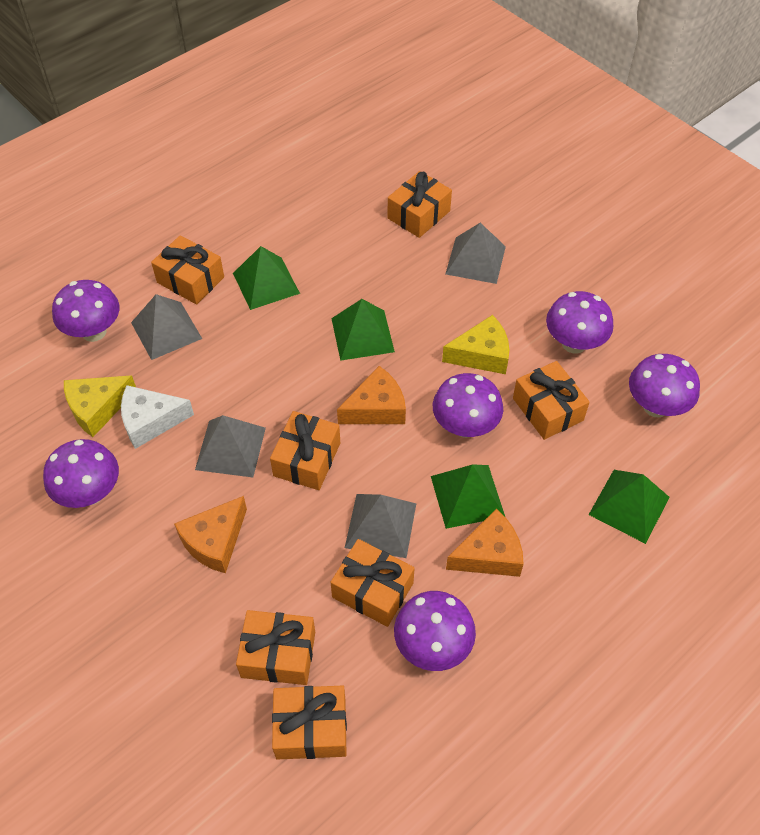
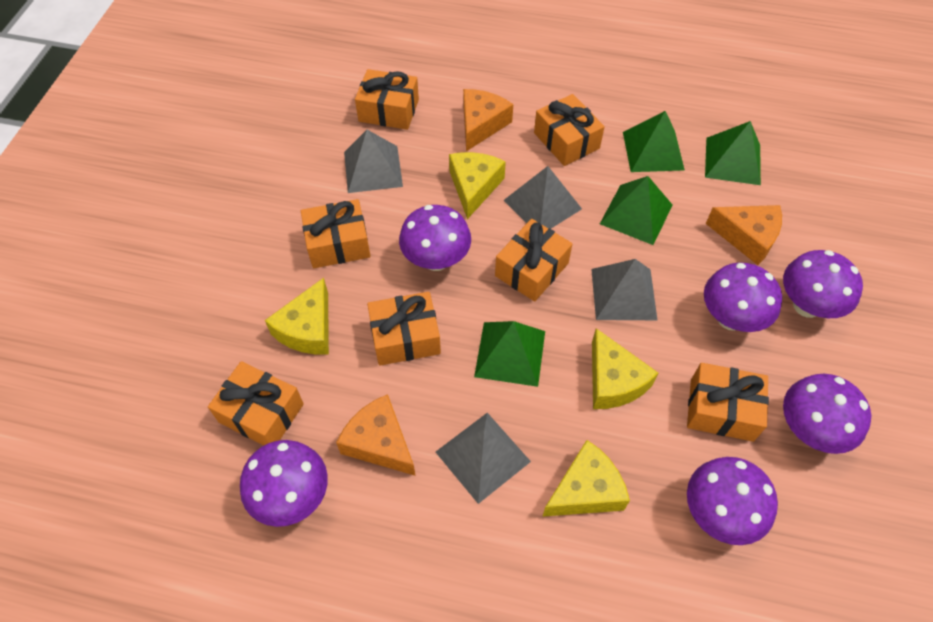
white cheese: [121,385,194,449] = 1 -> none = 0
yellow cheese: [64,375,136,437] [442,315,509,374] = 2 -> [265,278,329,355] [449,152,506,219] [542,440,630,517] [592,328,658,409] = 4

